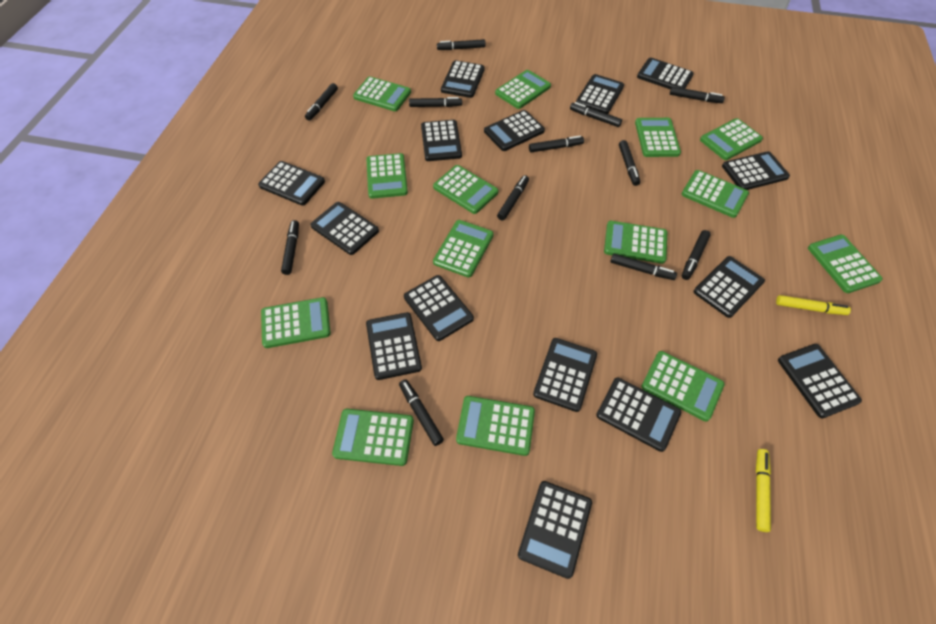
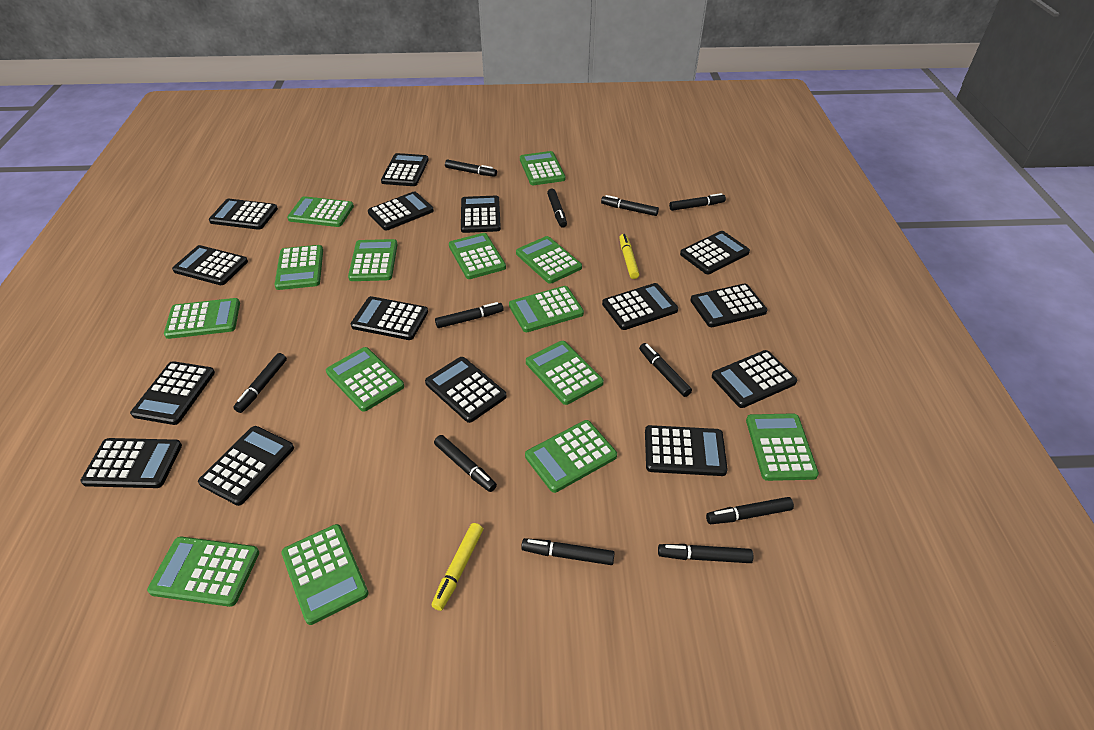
black marker: [281,220,299,275] [305,83,338,121] [399,379,444,446] [409,97,462,107] [437,39,485,50] [497,175,529,221] [529,136,584,152] [570,102,622,127] [610,253,677,280] [619,140,640,186] [670,87,725,103] [682,230,711,280] = 12 -> [233,353,287,413] [434,435,497,492] [435,302,503,328] [445,159,497,177] [521,538,615,565] [547,189,567,228] [601,195,659,216] [639,343,692,397] [658,544,753,563] [669,193,726,211] [706,497,794,524] = 11

